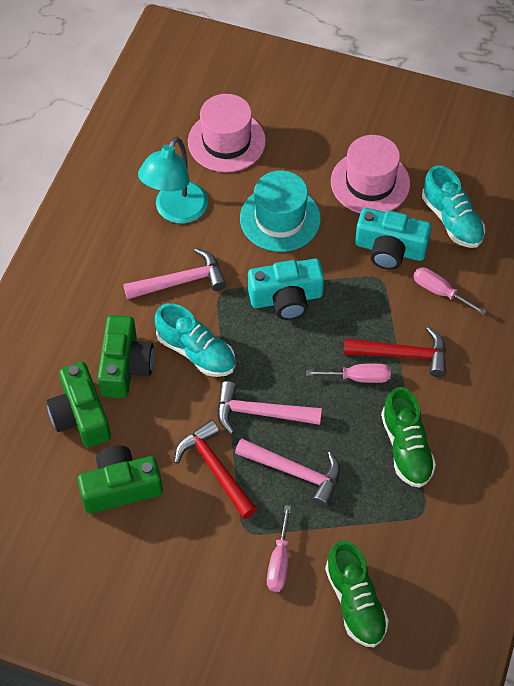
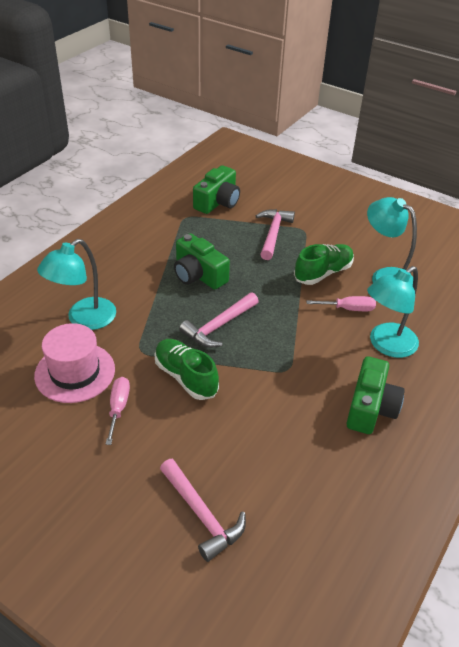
pink hat: [188,94,266,172] [331,135,410,213] = 2 -> [34,323,115,403] = 1
pink screwdriver: [267,505,291,592] [306,363,391,383] [413,267,486,315] = 3 -> [106,377,130,445] [306,296,376,311] = 2
red hammer: [174,420,257,519] [344,327,446,377] = 2 -> none = 0
turquoise camera: [248,259,324,320] [355,208,432,270] = 2 -> none = 0
turquoise hat: [240,171,321,252] = 1 -> none = 0
turquoise lamp: [138,137,208,224] = 1 -> [37,239,116,330] [367,197,417,286] [367,266,419,358] = 3
turquoise shoe: [155,303,235,377] [422,165,485,248] = 2 -> none = 0

